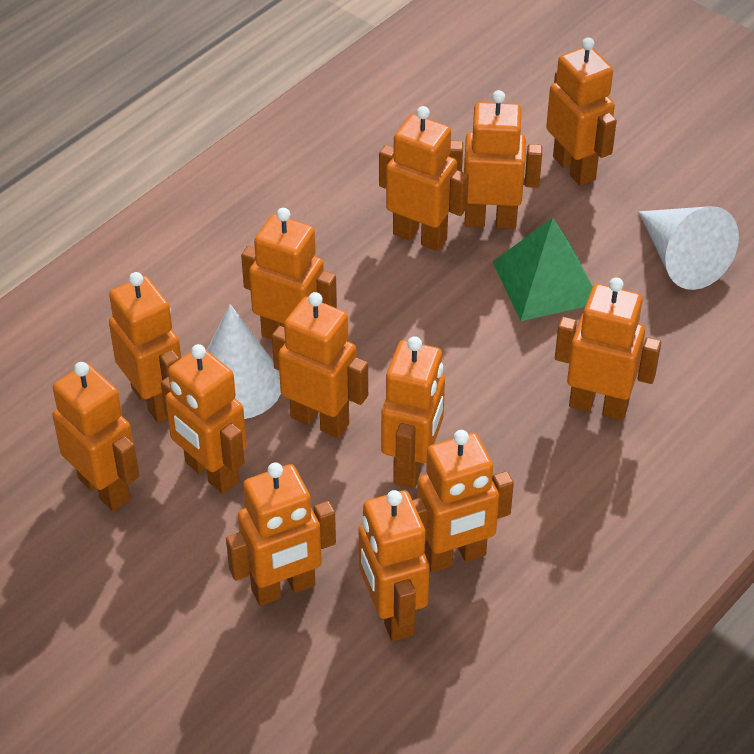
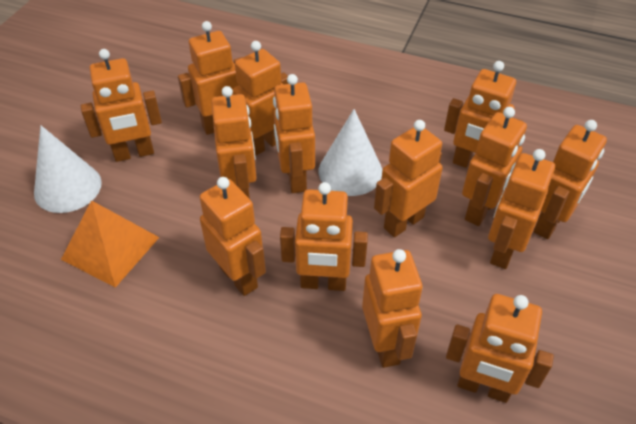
green pyramid: [493,218,593,321] = 1 -> none = 0
orange pyramid: none = 0 -> [61,200,159,288] = 1
orange robot: [52,362,139,511] [109,272,181,423] [161,344,247,494] [226,462,336,606] [241,208,337,340] [272,292,368,438] [359,490,430,641] [379,106,469,251] [381,336,445,488] [412,430,514,573] [449,90,542,229] [546,37,617,186] [555,277,661,421] = 13 -> [81,49,162,162] [178,21,243,135] [200,177,266,296] [212,86,257,199] [233,41,288,156] [273,74,315,193] [280,182,368,291] [362,249,423,368] [374,120,443,237] [444,61,523,168] [446,294,554,403] [462,107,527,226] [488,149,555,269] [533,120,607,239] = 14

